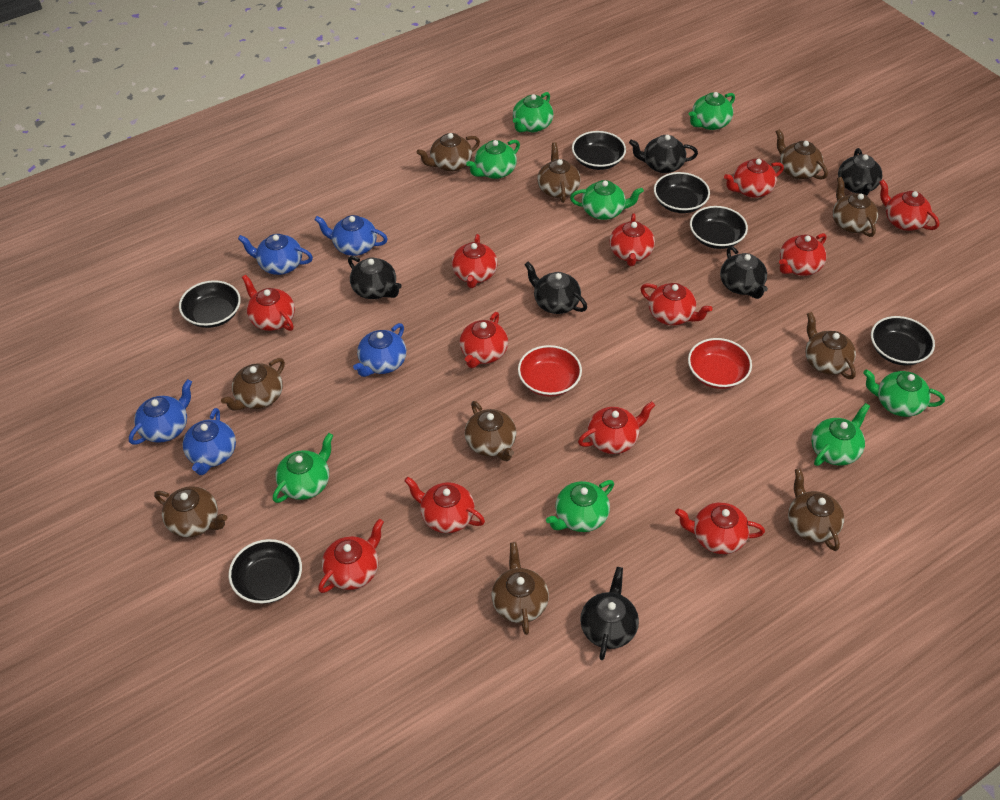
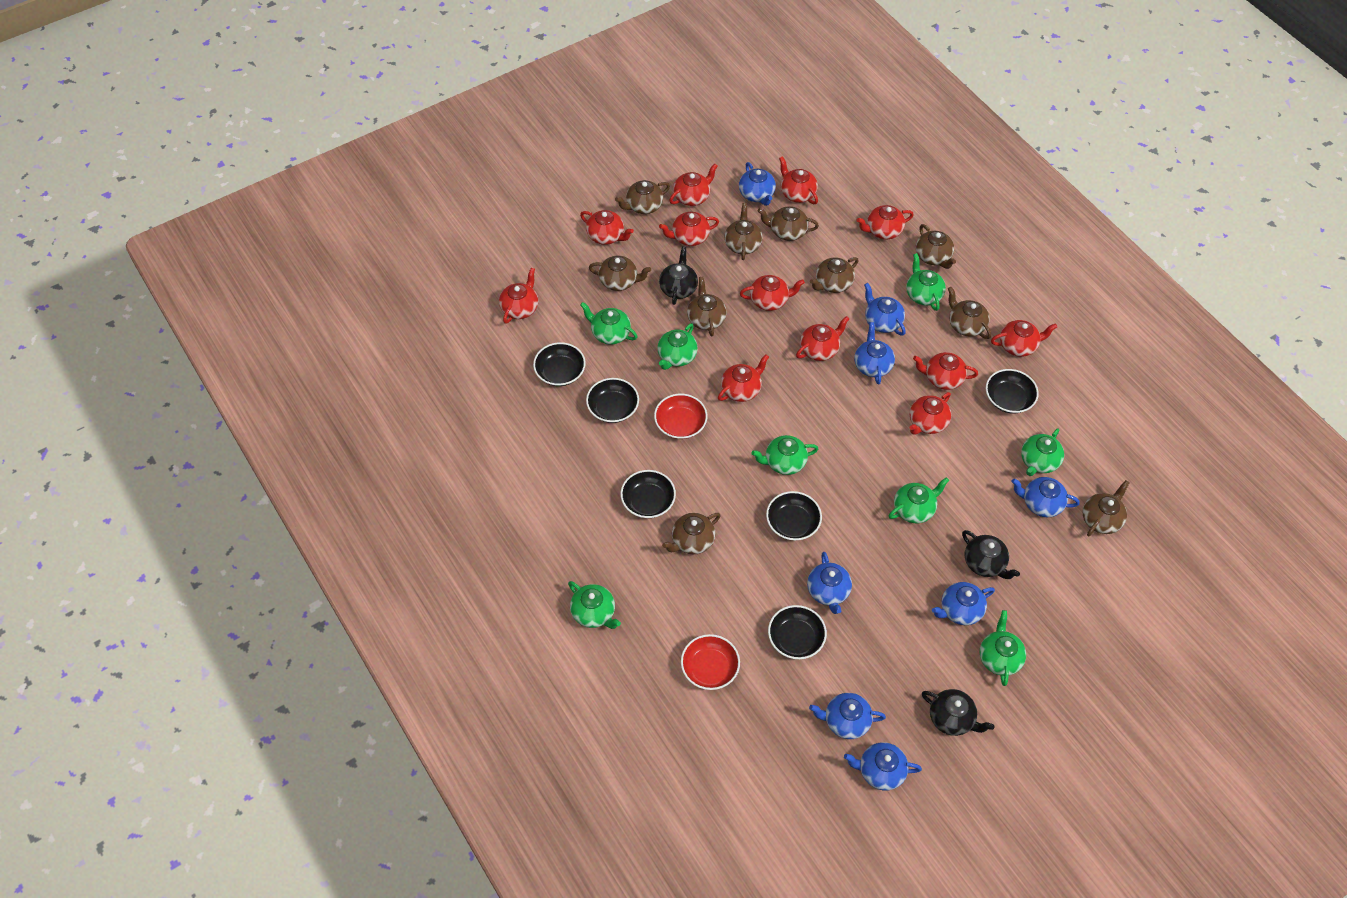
black teapot: [348,256,402,299] [524,262,587,314] [580,567,639,660] [629,135,698,173] [720,246,768,299] [838,148,882,196] = 6 -> [659,246,698,305] [922,689,995,736] [962,530,1020,579] = 3
blue teapot: [129,379,192,445] [182,408,236,475] [238,234,313,275] [314,215,388,256] [353,323,406,377] = 5 -> [739,162,776,206] [807,552,852,614] [809,693,886,739] [844,742,922,790] [854,322,895,384] [864,283,906,336] [932,582,995,625] [1011,477,1080,517] = 8

